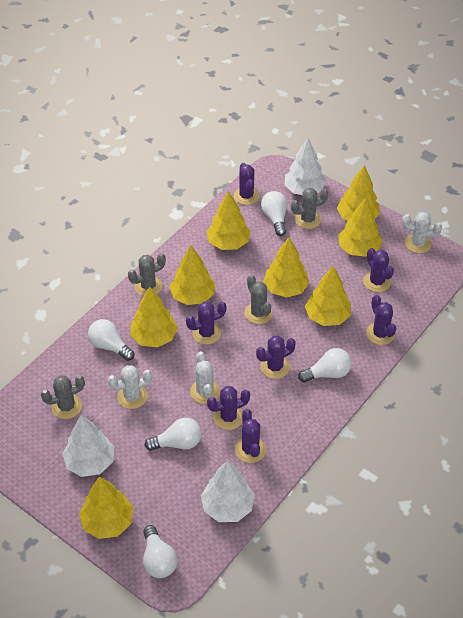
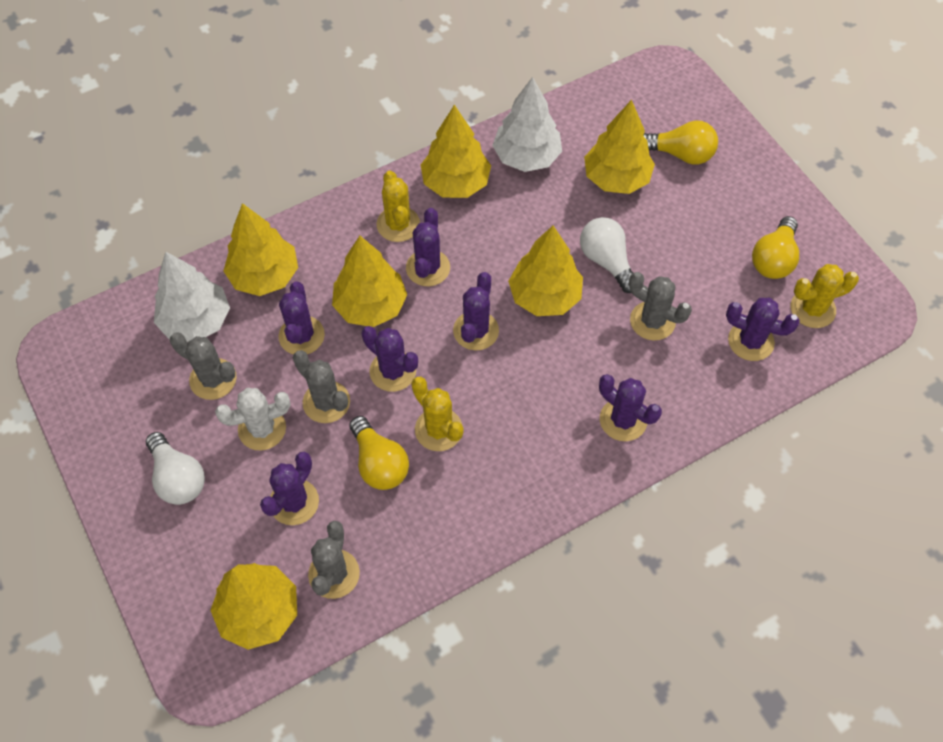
white cactus: [108,365,152,409] [190,352,220,404] [402,212,442,253] = 3 -> [215,388,291,450] = 1
white light bulb: [88,319,134,361] [143,525,177,578] [145,418,201,451] [261,191,287,236] [298,348,352,382] = 5 -> [146,432,205,505] [580,217,633,293] = 2
white tree: [62,415,114,477] [201,460,255,522] [284,138,326,195] = 3 -> [154,252,230,342] [492,77,562,172] = 2
yellow cactus: none = 0 -> [376,170,420,242] [411,377,464,451] [791,264,859,328] = 3
yellow light bulb: none = 0 -> [349,416,409,490] [643,120,718,165] [752,216,799,279] = 3
yellow tree: [79,476,133,539] [130,287,178,347] [169,245,215,305] [207,191,250,250] [264,237,309,298] [305,266,351,326] [337,165,380,221] [338,197,382,257] = 8 -> [210,563,297,650] [224,203,298,296] [332,236,407,327] [421,105,491,198] [508,226,583,316] [584,100,655,194] = 6

